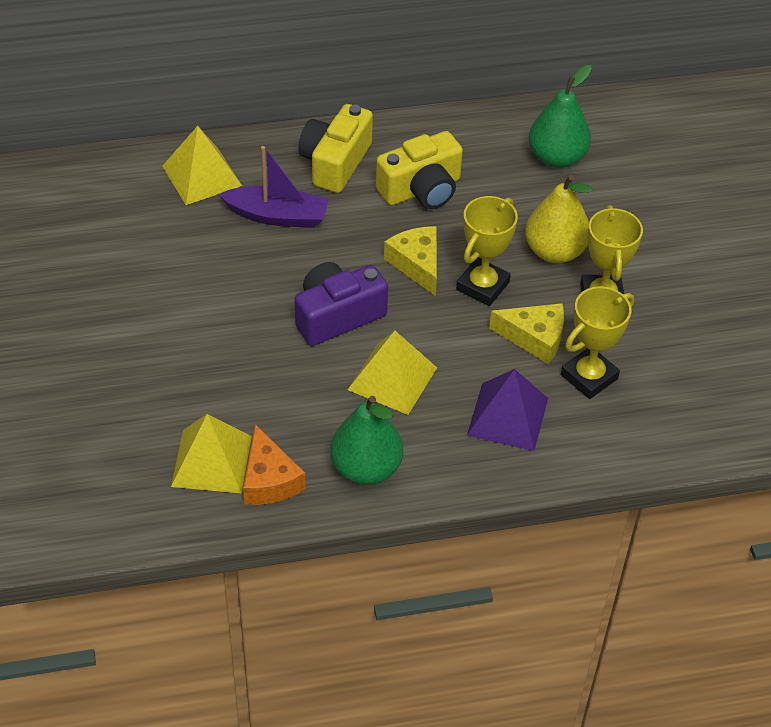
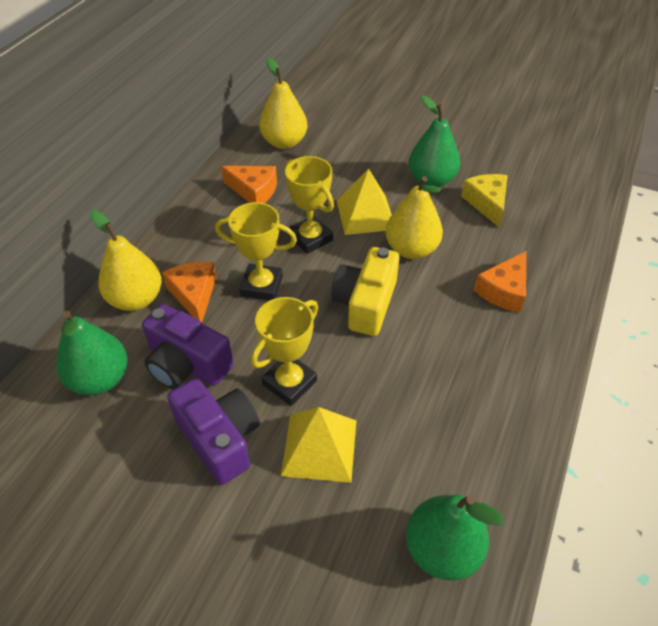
green pear: [330,396,403,485] [529,65,592,168] = 2 -> [56,311,128,395] [406,495,504,581] [409,95,460,187] = 3
orange cheese: [243,424,306,505] = 1 -> [162,262,216,322] [221,166,277,203] [474,251,526,313] = 3
purple boat: [219,146,329,228] = 1 -> none = 0
purple camera: [295,262,388,346] = 1 -> [142,304,234,389] [167,378,260,485] = 2
purple pyramid: [467,369,548,451] = 1 -> none = 0
yellow camera: [299,104,373,193] [376,131,463,209] = 2 -> [331,247,399,336] = 1
yellow cheese: [384,226,437,296] [489,303,564,364] = 2 -> [461,174,507,227] = 1
yellow pear: [525,175,593,263] = 1 -> [90,210,162,311] [259,57,307,149] [386,176,443,259] = 3
yellow pyramid: [162,126,242,205] [171,414,252,493] [348,331,437,415] = 3 -> [281,407,356,483] [337,168,392,235] = 2

